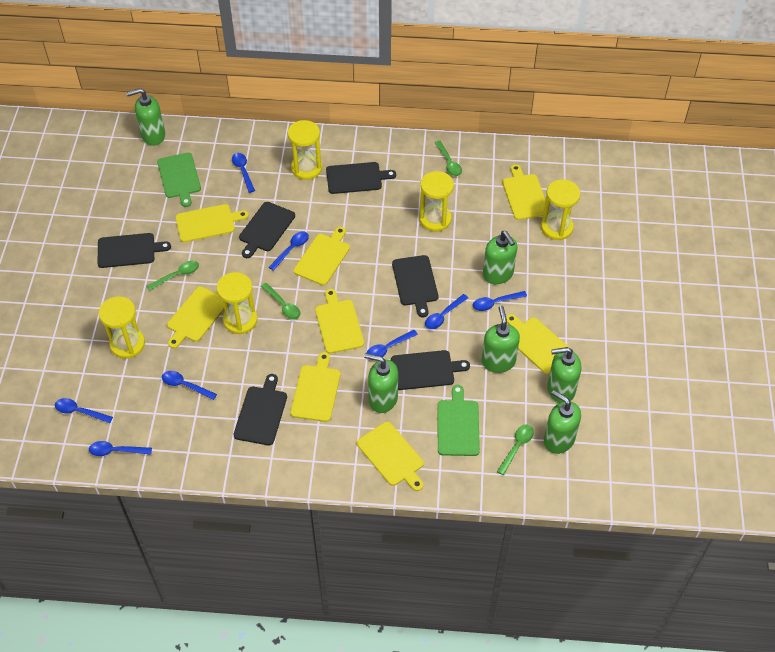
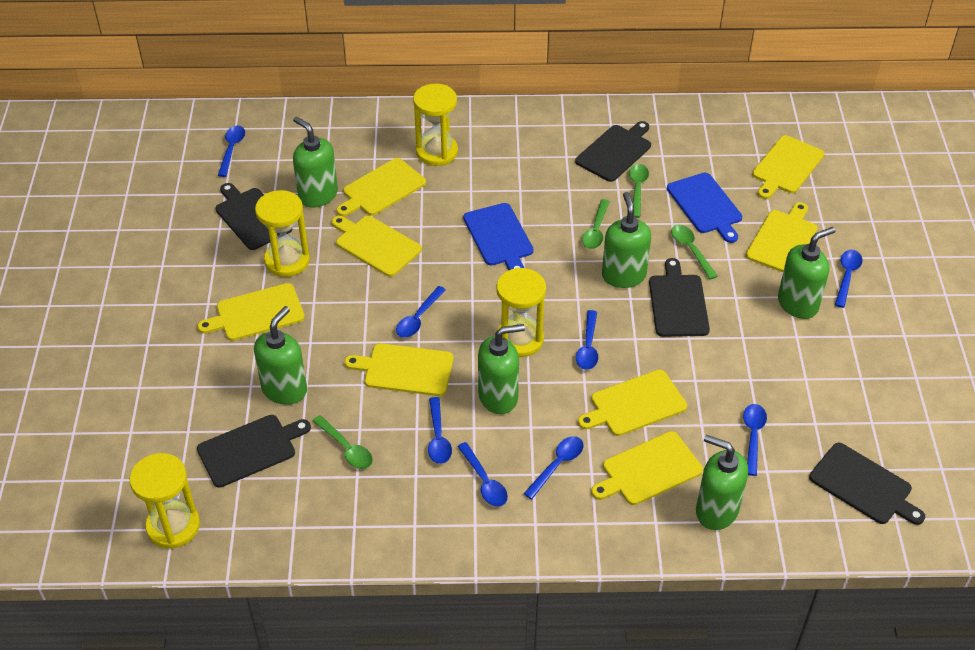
black cutting board: [98,233,171,268] [234,374,287,445] [239,202,295,258] [326,162,396,194] [391,350,470,390] [392,255,438,317] = 6 -> [197,415,311,488] [215,183,292,250] [575,121,651,182] [649,258,710,337] [809,443,925,525] = 5
blue cutting board: none = 0 -> [463,203,534,270] [667,173,742,243] = 2
green cutting board: [157,152,201,207] [438,385,480,456] = 2 -> none = 0
yellow hourglass: [99,296,145,359] [216,272,258,334] [287,120,322,180] [419,171,454,232] [541,180,581,240] = 5 -> [129,453,200,549] [255,190,310,277] [413,84,458,166] [497,268,546,357] = 4

